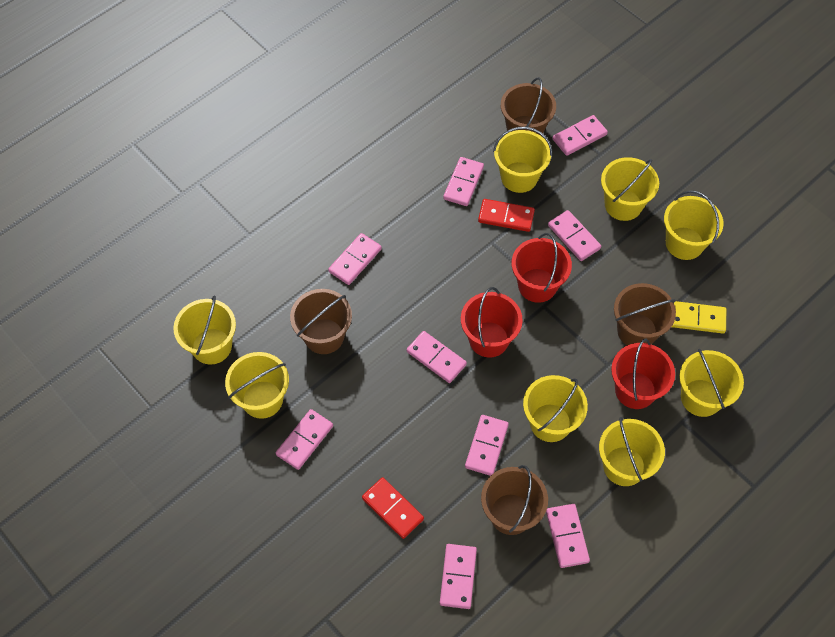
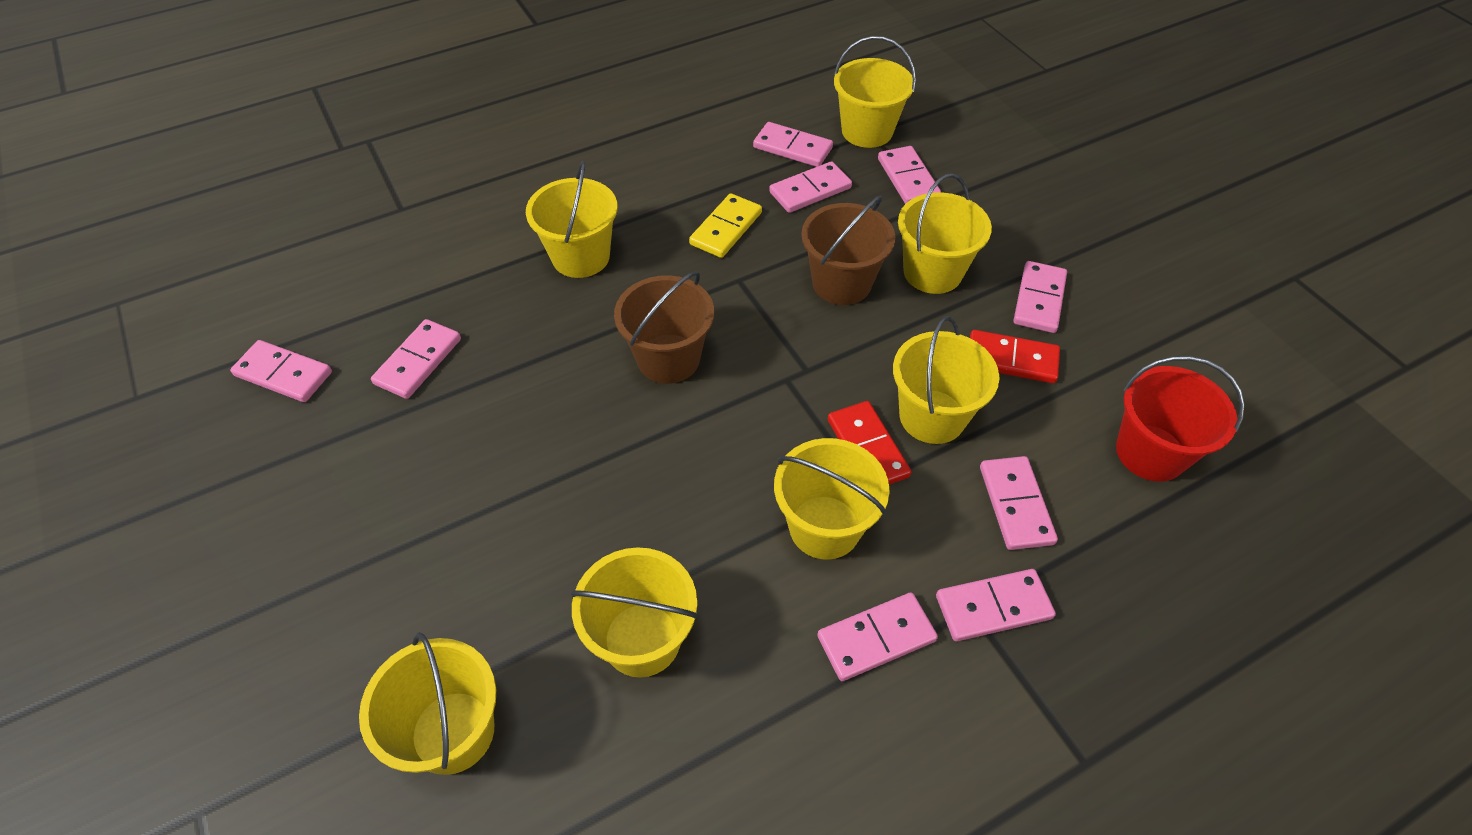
brown bucket: [290,289,352,354] [481,465,548,535] [501,77,556,136] [614,283,676,345] = 4 -> [614,271,714,384] [801,196,895,305] = 2
red bucket: [461,287,523,357] [512,233,572,303] [611,339,675,409] = 3 -> [1116,356,1245,482] = 1
yellow bucket: [173,296,236,365] [225,352,289,419] [493,127,552,193] [523,375,588,442] [599,417,665,486] [601,157,659,221] [664,190,724,260] [679,349,744,417] = 8 -> [359,632,496,775] [526,161,617,278] [570,547,699,677] [774,438,890,560] [834,36,916,148] [893,316,1000,444] [898,173,992,294] = 7

